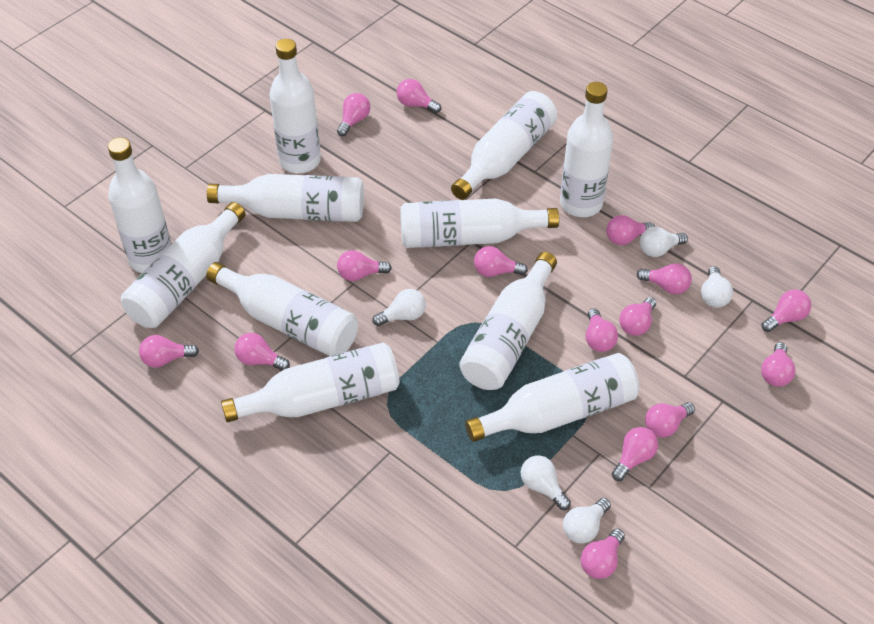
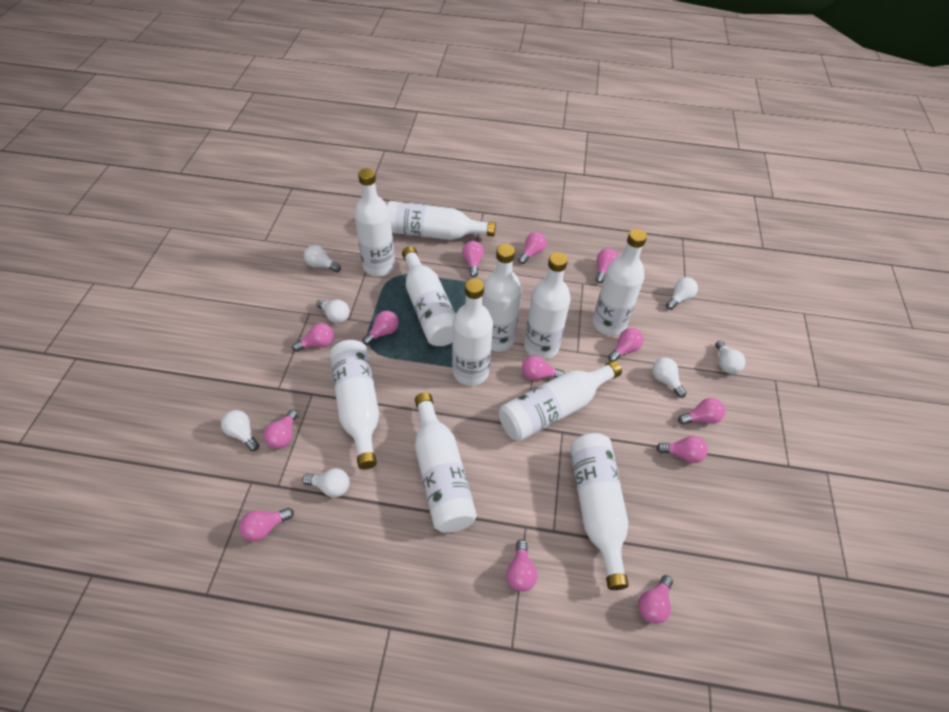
pink light bulb: [139,335,199,367] [234,333,290,370] [337,93,371,136] [337,250,392,281] [397,79,441,113] [474,246,528,277] [580,528,625,579] [586,308,618,352] [606,215,655,245] [612,427,658,481] [619,297,656,336] [637,263,692,295] [645,402,695,437] [761,342,796,387] [762,290,811,332] = 15 -> [239,508,294,541] [264,410,298,449] [292,323,334,352] [362,311,399,345] [462,241,484,277] [506,539,537,592] [518,232,547,264] [522,355,564,380] [596,248,618,283] [608,328,644,361] [638,575,673,624] [656,436,708,463] [678,398,725,425] = 13
white light bulb: [372,289,426,326] [521,456,571,510] [563,498,611,544] [640,227,688,257] [701,266,733,308] = 5 -> [221,410,259,451] [302,468,350,497] [304,245,341,272] [316,299,350,323] [652,357,686,398] [666,277,698,310] [715,340,746,374] = 7

